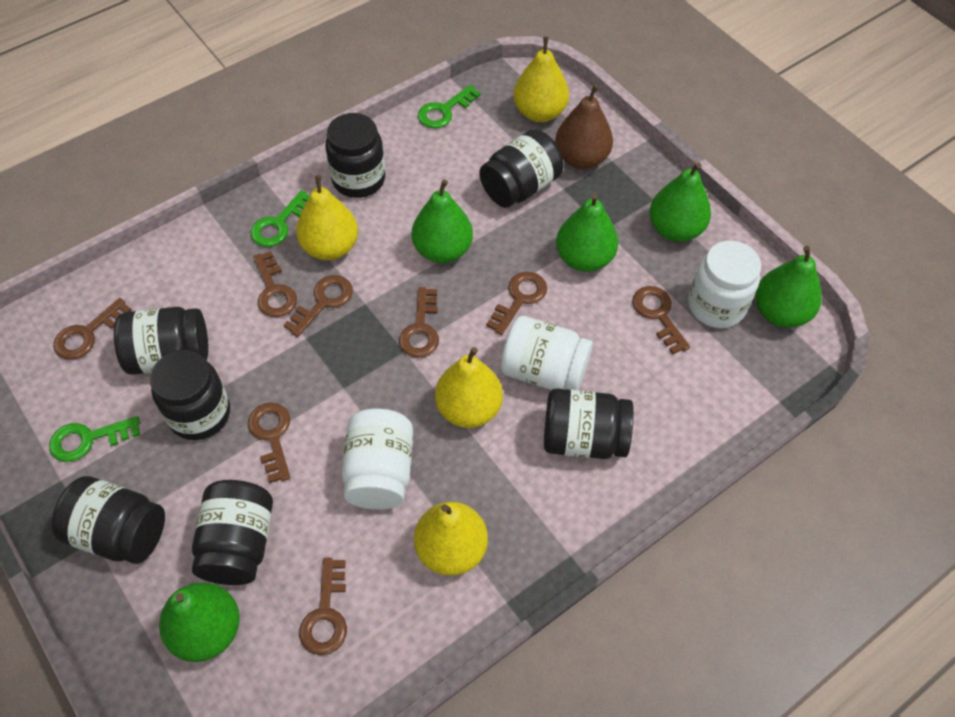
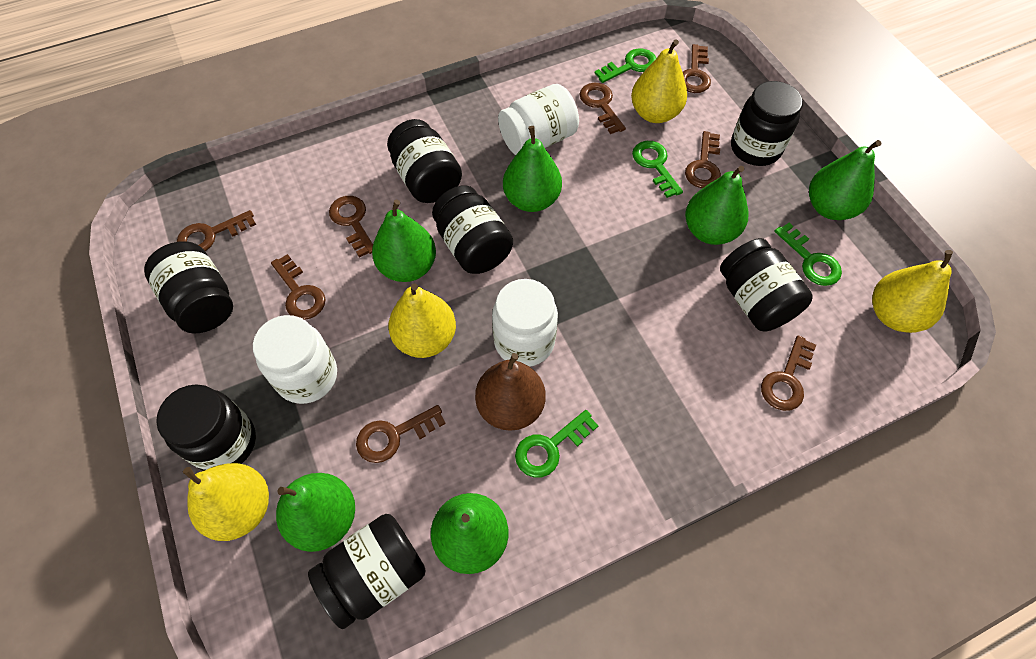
green key: [49,416,140,462] [251,190,310,247] [418,85,481,128] = 3 -> [515,410,598,477] [594,48,656,83] [632,141,683,198] [774,223,842,286] = 4
green pear: [159,582,240,662] [412,179,473,263] [556,194,618,272] [649,162,711,242] [755,246,822,328] = 5 -> [276,473,355,552] [372,200,436,282] [431,493,508,574] [503,126,562,212] [685,166,748,245] [809,140,881,220] = 6

